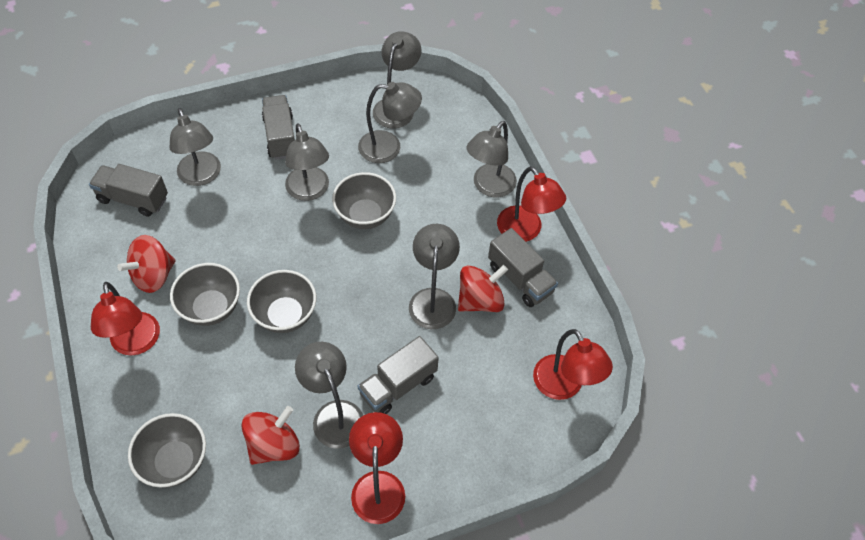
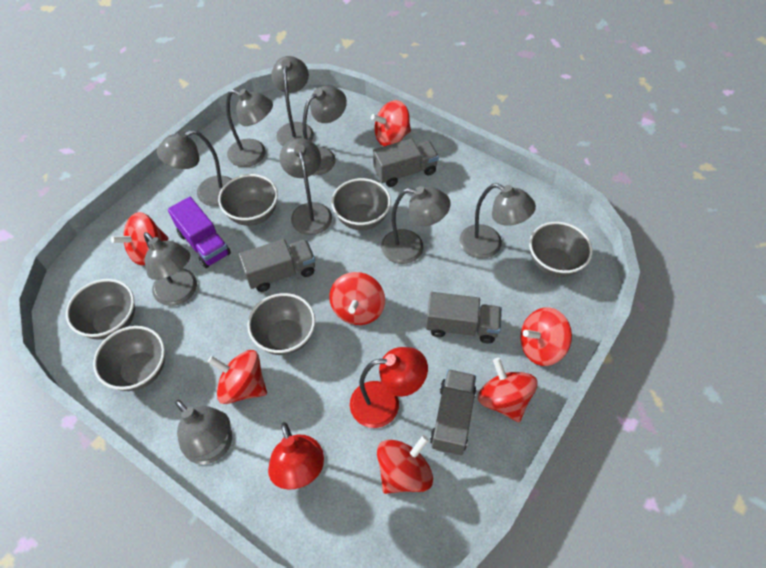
grey bowl: [128,413,206,488] [170,263,240,326] [247,270,316,333] [332,172,396,229] = 4 -> [66,279,135,340] [93,326,165,391] [218,174,278,226] [247,293,315,355] [331,178,391,230] [529,222,593,277] = 6
grey lamp: [170,108,221,186] [285,123,329,201] [295,342,363,449] [358,82,422,163] [373,31,421,128] [409,224,460,329] [466,121,517,197] = 7 -> [144,232,197,306] [157,130,231,206] [175,400,232,465] [226,89,273,167] [271,56,314,146] [279,138,332,235] [303,86,347,175] [381,186,451,264] [459,183,536,259] = 9
purple truck: none = 0 -> [168,197,231,268] = 1
red lamp: [91,282,160,355] [349,412,405,524] [497,166,566,242] [533,329,613,400] = 4 -> [268,422,324,490] [350,347,428,428] = 2
red spinning top: [117,235,175,293] [242,406,300,465] [458,265,508,312] = 3 -> [111,212,169,266] [208,350,267,404] [329,272,385,325] [371,100,411,146] [377,435,433,494] [478,358,538,422] [520,307,572,366] = 7

